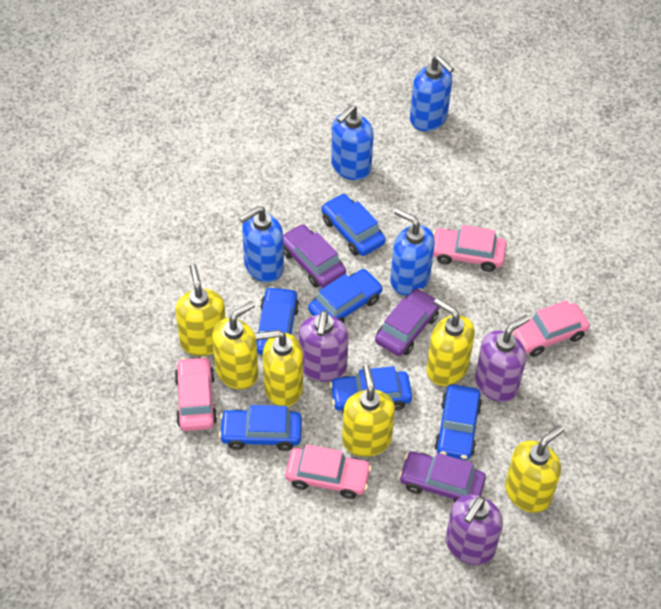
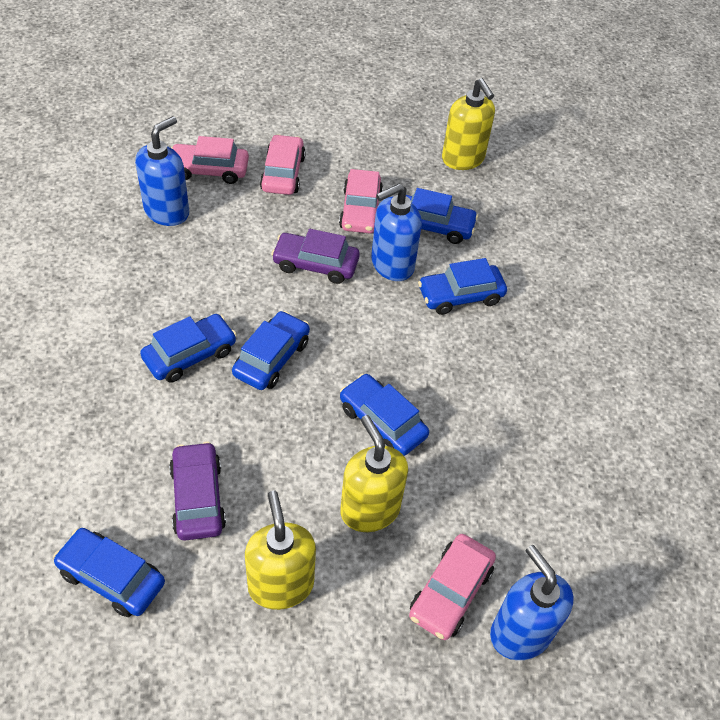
blue soap dispenser: [239,206,284,282] [331,105,374,180] [390,208,435,295] [410,55,454,131] = 4 -> [135,116,189,226] [371,184,422,281] [490,545,574,660] = 3
purple car: [283,224,346,288] [375,288,440,356] [399,451,486,502] = 3 -> [169,442,226,540] [271,229,360,284] = 2
purple soap dispenser: [299,310,349,382] [446,495,503,565] [475,315,530,402] = 3 -> none = 0
yellow soap dispenser: [176,264,226,356] [212,301,258,389] [255,330,303,407] [342,365,395,457] [427,298,475,386] [505,425,564,513] = 6 -> [245,491,316,610] [340,415,408,532] [442,78,495,170] = 3

